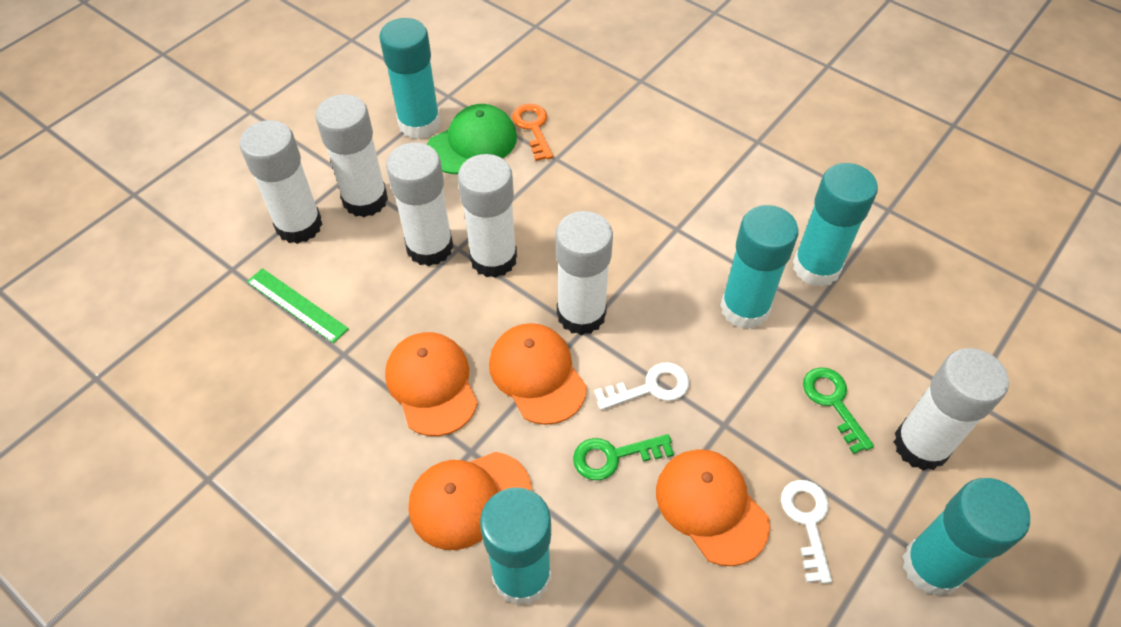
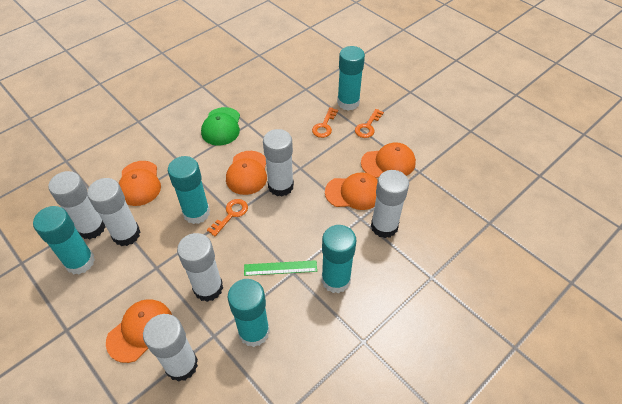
green key: [573,434,674,480] [803,367,874,454] = 2 -> none = 0
orange cap: [385,332,478,436] [408,452,532,550] [489,323,587,425] [656,449,770,566] = 4 -> [106,299,172,363] [119,161,161,206] [226,151,267,195] [325,172,378,210] [361,142,416,178] = 5
orange key: [512,104,553,161] = 1 -> [207,199,248,236] [312,107,338,138] [355,109,384,138] = 3
white key: [594,363,689,410] [781,480,832,584] = 2 -> none = 0

